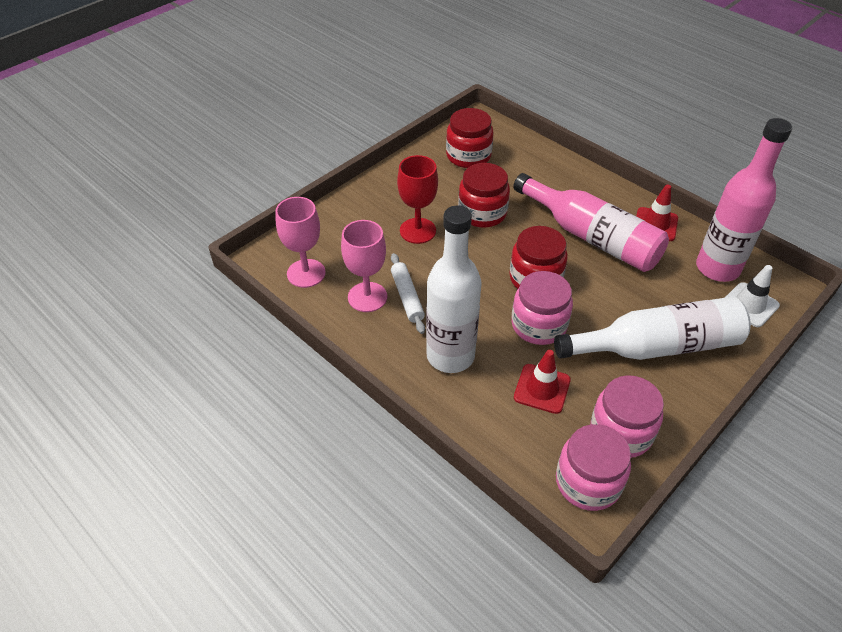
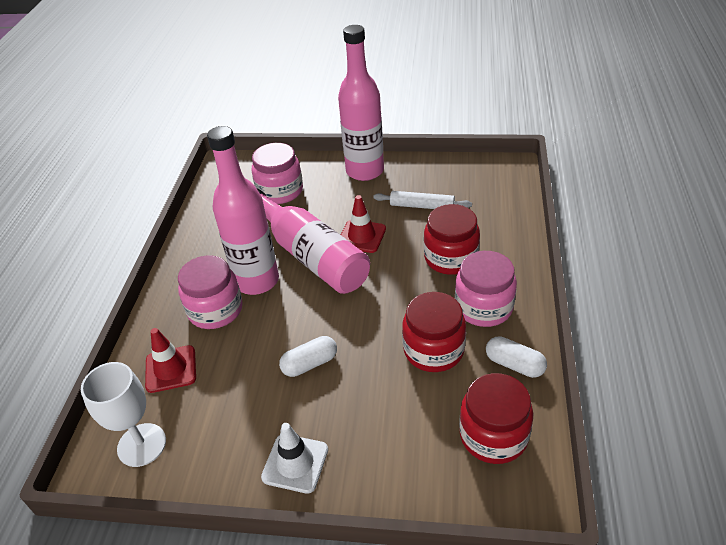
pink bottle: [513,173,669,272] [696,118,792,282] = 2 -> [207,126,279,295] [256,188,370,294] [338,25,384,181] = 3
pink goblet: [275,197,326,288] [341,220,387,312] = 2 -> none = 0
red goblet: [397,155,438,244] = 1 -> none = 0
white bottle: [426,206,482,373] [554,297,751,360] = 2 -> none = 0
white capsule: none = 0 -> [279,336,337,377] [486,336,547,378] = 2
white goblet: none = 0 -> [81,362,166,467] = 1

